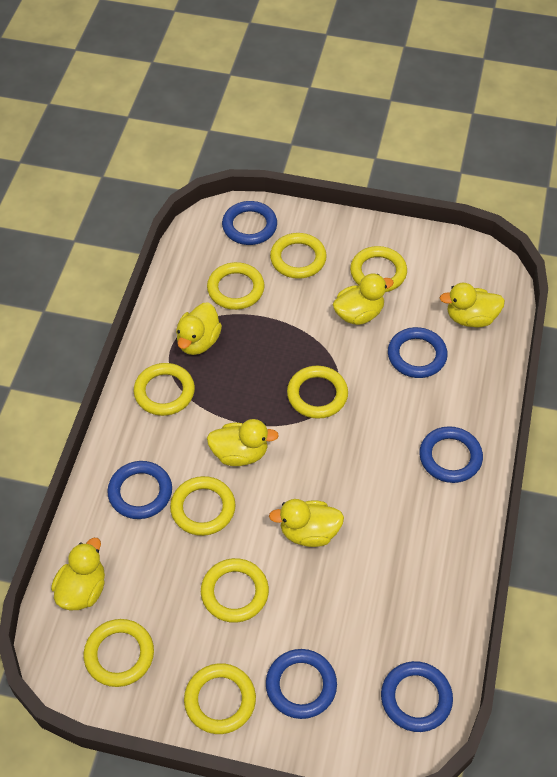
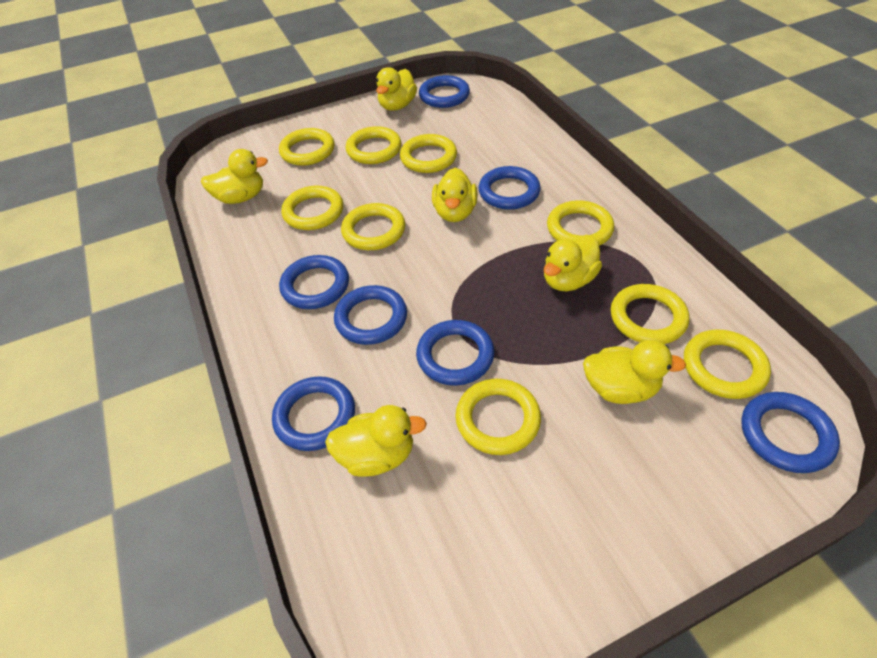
blue ring: [107,461,172,519] [222,201,277,245] [266,649,337,719] [381,661,453,732] [388,327,448,378] [419,426,483,483] = 6 -> [272,376,355,451] [279,255,349,309] [334,285,407,345] [416,320,494,386] [419,75,470,108] [479,166,541,210] [741,392,840,473] = 7

